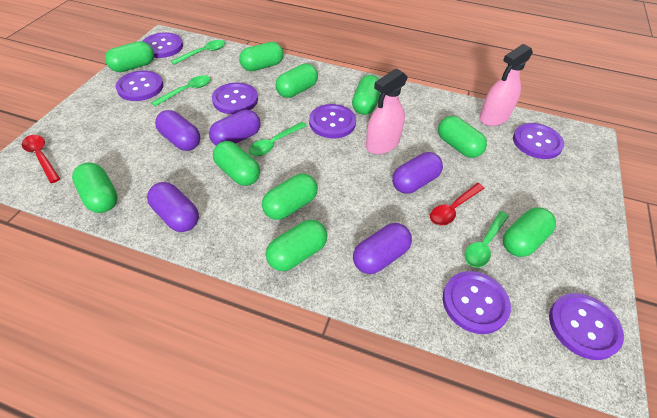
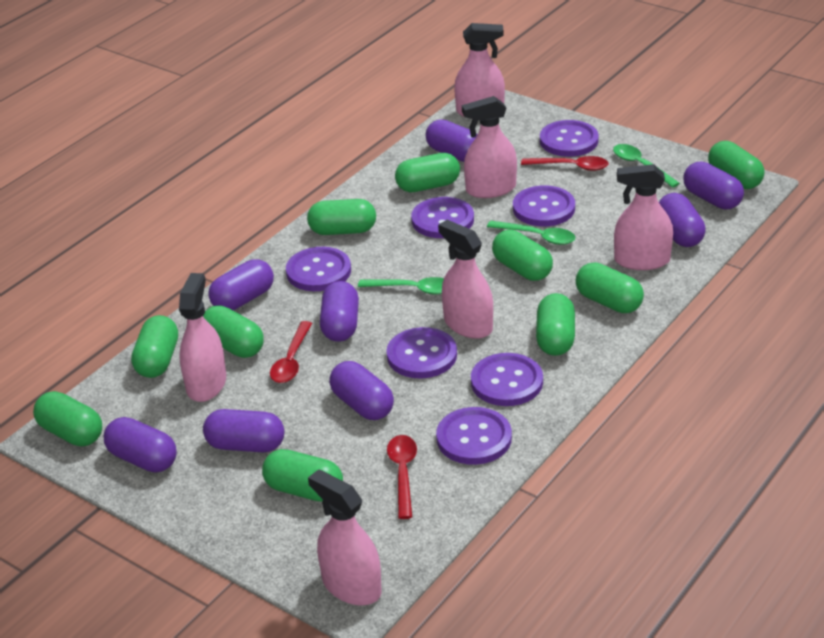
green spoon: [151,75,211,107] [171,40,225,65] [249,122,307,156] [465,211,509,268] = 4 -> [358,277,444,295] [487,221,575,245] [613,144,680,188] = 3
pink spray bottle: [366,68,408,154] [479,44,533,126] = 2 -> [179,273,226,402] [308,469,382,606] [438,220,493,339] [454,23,505,117] [462,96,517,198] [614,164,673,270] = 6
purple capsule: [147,182,199,232] [155,110,200,151] [209,110,261,145] [353,223,412,274] [392,152,443,194] = 5 -> [104,417,177,472] [203,409,284,452] [208,259,274,310] [320,281,359,342] [329,361,394,420] [426,119,478,162] [659,193,706,247] [683,162,744,209] = 8
red spoon: [22,135,60,183] [430,183,484,225] = 2 -> [270,321,312,383] [387,435,417,519] [521,156,609,171] = 3

